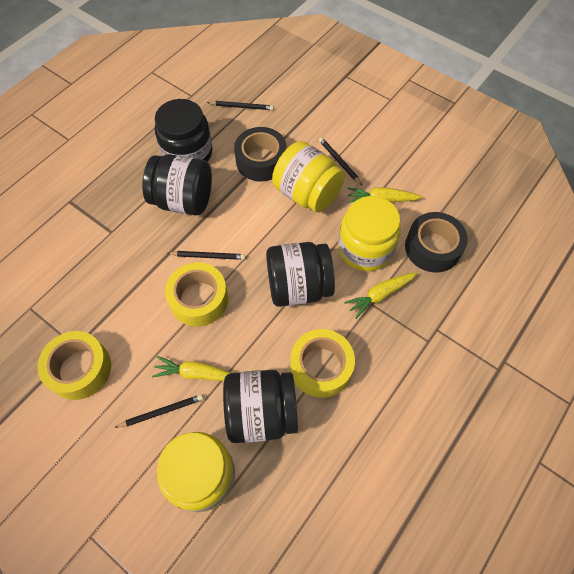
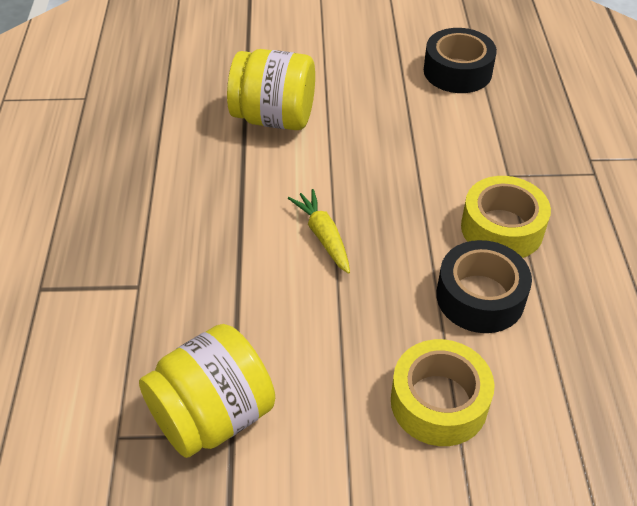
black jar: [142,154,212,215] [155,99,212,162] [223,370,298,443] [266,242,335,307] = 4 -> none = 0
black pencil: [114,394,203,428] [168,251,245,260] [207,101,274,110] [319,137,363,186] = 4 -> none = 0
yellow carrot: [152,356,231,381] [344,272,417,319] [347,187,422,203] = 3 -> [288,189,350,274] = 1
yellow jar: [157,432,235,513] [272,141,345,213] [338,196,401,271] = 3 -> [139,324,275,458] [227,49,315,130] = 2
yellow tape: [37,331,111,400] [165,262,228,326] [290,329,355,398] = 3 -> [391,339,494,446] [461,176,551,258] = 2

